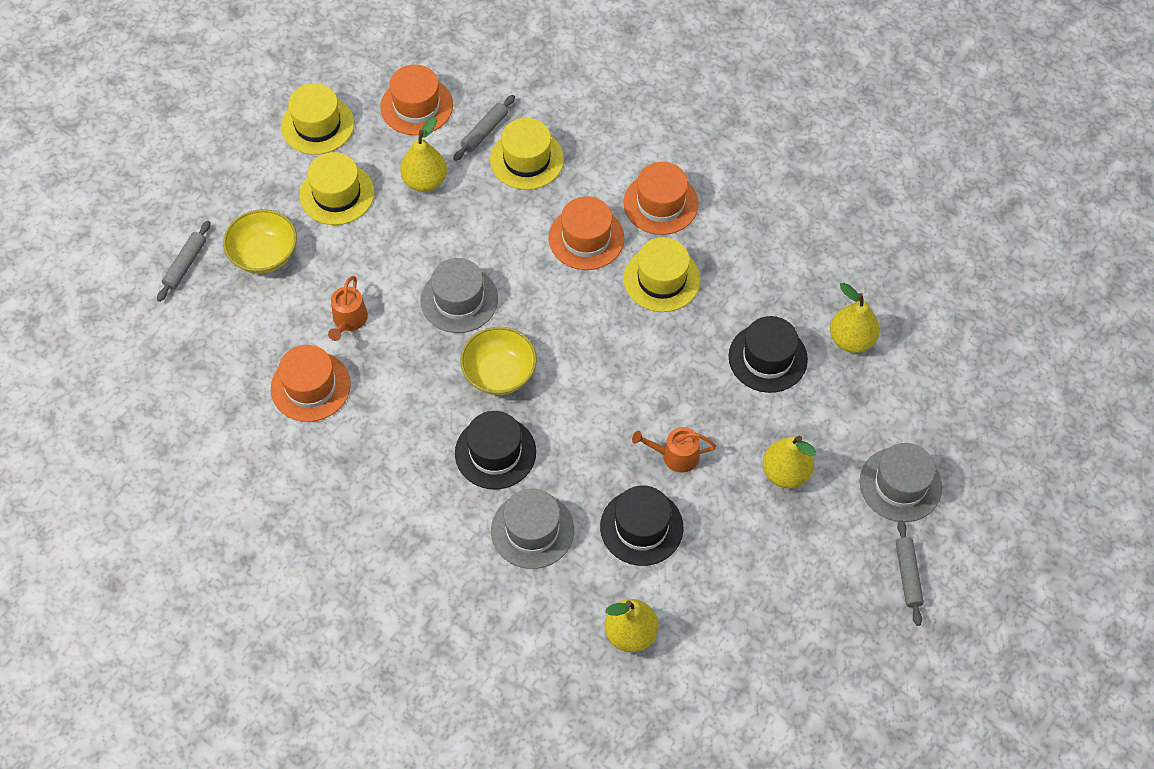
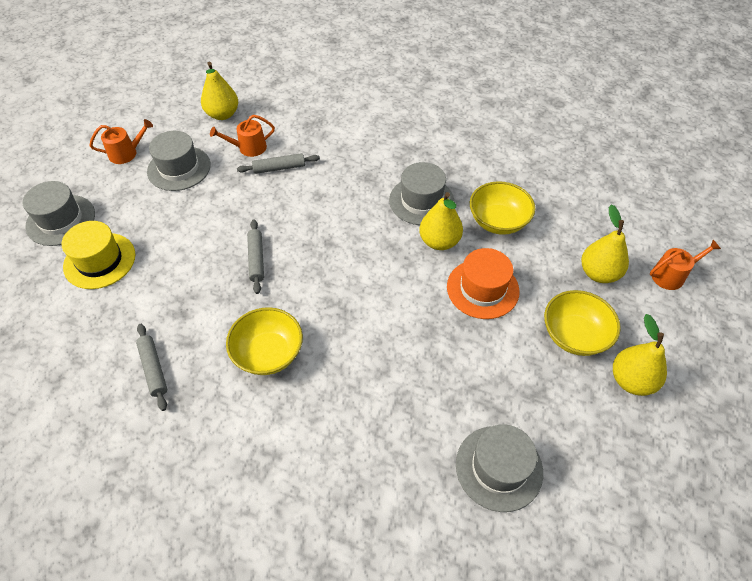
black hat: [455,411,536,489] [600,485,684,566] [728,316,808,393] = 3 -> none = 0
grey hat: [421,258,498,333] [491,488,574,569] [860,443,942,522] = 3 -> [23,181,95,246] [147,131,211,191] [389,162,454,225] [456,424,543,512] = 4
orange hat: [271,345,351,422] [381,64,453,135] [549,196,624,270] [624,162,698,235] = 4 -> [447,248,520,319] = 1
orange watering can: [328,276,368,341] [632,427,717,473] = 2 -> [90,119,153,164] [210,115,275,157] [650,240,721,290] = 3
yellow bowl: [223,209,297,274] [460,326,537,395] = 2 -> [226,307,303,375] [470,181,535,235] [544,290,621,356] = 3
yellow hat: [281,83,354,155] [300,152,375,225] [490,118,564,190] [623,237,701,312] = 4 -> [62,221,135,289] = 1

